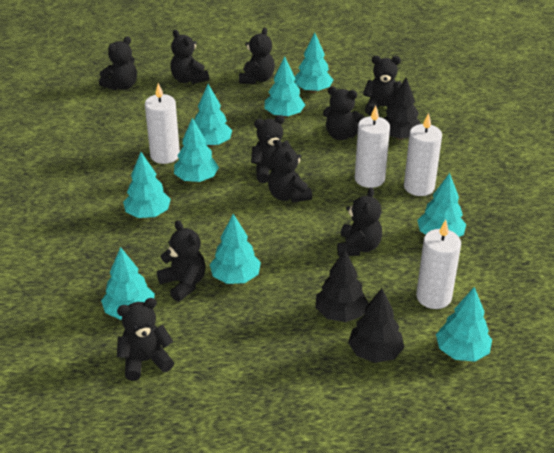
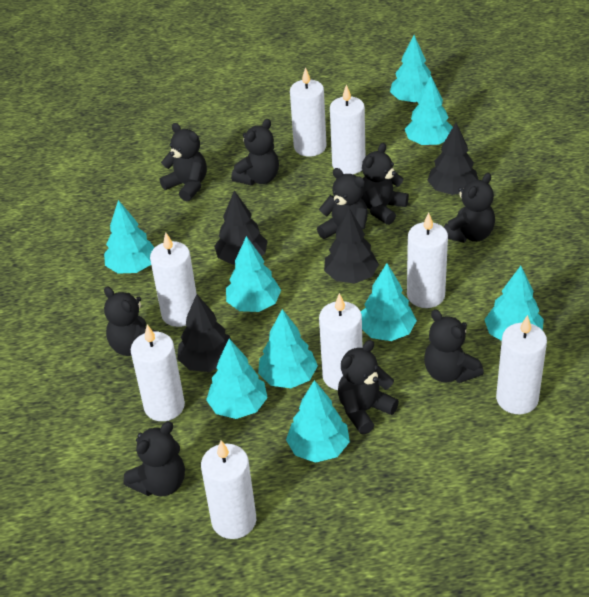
black teddy bear: [99,36,137,90] [117,298,174,381] [157,220,206,302] [170,30,209,84] [239,28,275,84] [251,115,295,183] [268,140,312,203] [323,86,365,140] [337,187,382,256] [363,56,402,115] = 10 -> [104,286,160,356] [124,421,185,497] [160,123,207,202] [231,119,279,186] [317,168,368,239] [338,340,399,435] [361,143,409,225] [424,309,484,383] [444,173,495,243] = 9
black tree: [316,250,369,322] [348,288,404,363] [384,78,421,140] = 3 -> [177,294,232,372] [214,191,267,265] [324,208,379,283] [427,123,478,195] = 4
white candle: [145,83,180,164] [355,105,390,188] [404,113,442,196] [416,220,461,309] = 4 -> [131,324,185,421] [150,232,197,327] [201,440,256,539] [290,67,327,157] [319,293,363,390] [330,84,365,174] [407,212,448,308] [496,315,547,414] = 8

